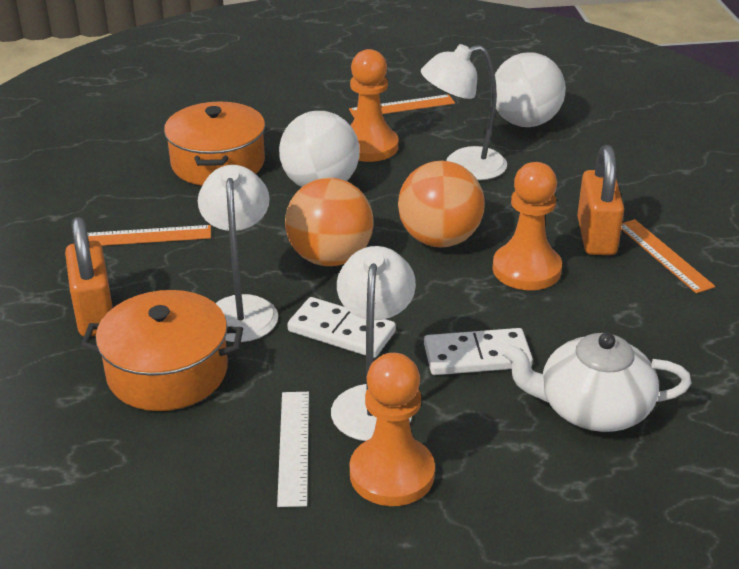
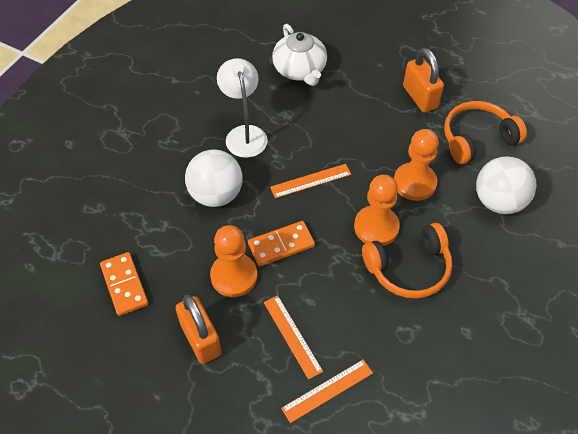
orange ball: [285,178,374,266] [398,161,485,247] = 2 -> none = 0
orange domino: none = 0 -> [100,252,148,316] [248,221,315,267] = 2
orange headphones: none = 0 -> [362,223,452,299] [444,101,527,164] = 2
orange pot: [81,290,243,411] [164,102,265,185] = 2 -> none = 0
white domino: [287,297,396,358] [424,328,533,375] = 2 -> none = 0
white lamp: [198,165,278,342] [331,246,416,441] [421,44,507,180] = 3 -> [217,58,268,158] = 1
white ruler: [277,392,309,507] = 1 -> none = 0

